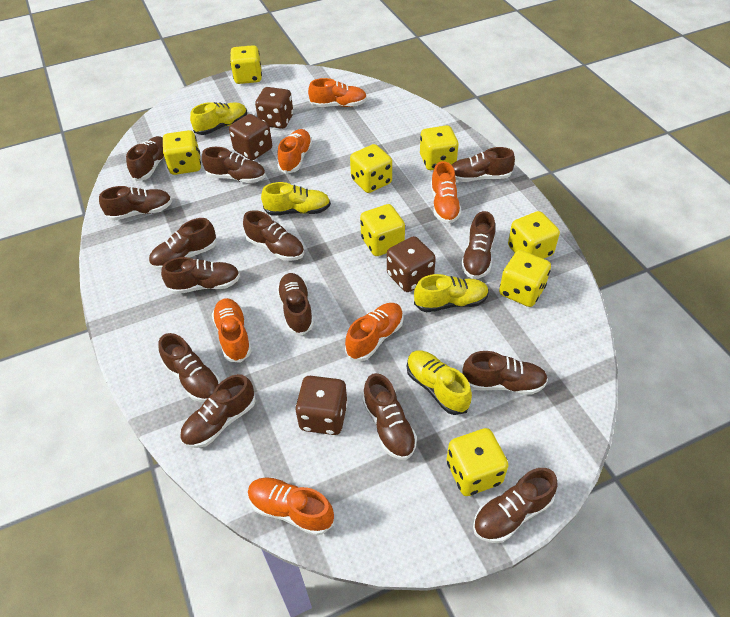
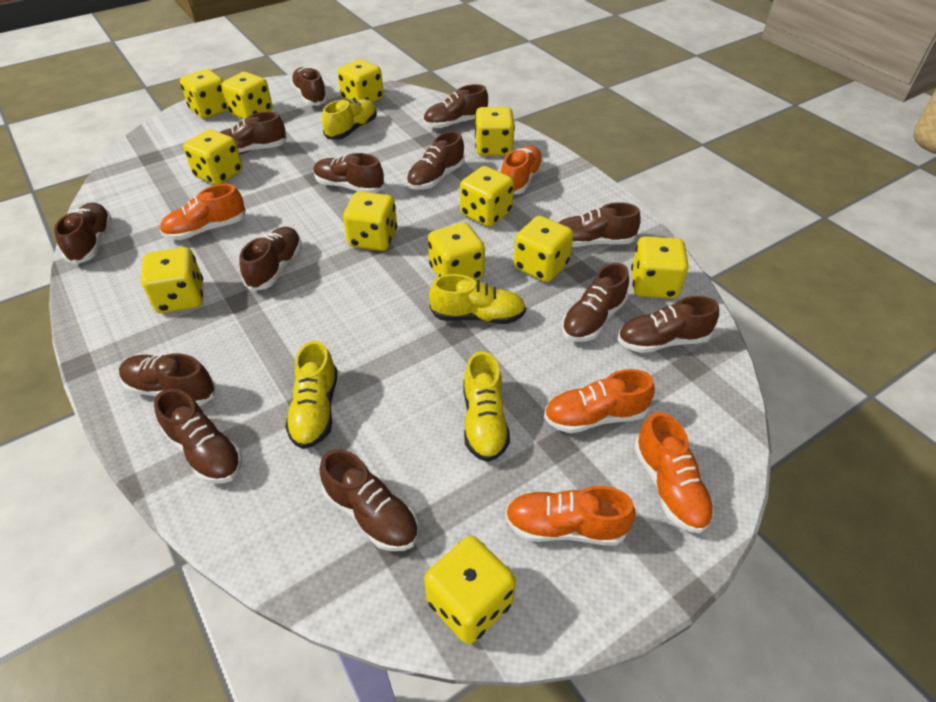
brown dice: [229,114,272,160] [255,87,293,129] [295,376,348,435] [387,236,436,292] = 4 -> none = 0
brown shoe: [99,186,172,221] [126,136,164,181] [149,218,216,270] [159,333,221,402] [161,257,240,294] [180,374,256,448] [202,147,266,183] [243,210,304,261] [277,273,314,335] [362,373,417,460] [452,147,515,182] [461,211,495,279] [463,351,548,395] [473,468,558,543] = 14 -> [54,203,112,264] [119,353,215,406] [154,389,242,484] [220,112,287,154] [239,227,302,291] [291,67,328,105] [314,153,384,193] [319,449,419,551] [407,131,465,190] [423,84,488,128] [559,202,641,247] [562,263,629,342] [618,296,719,353] = 13
orange shoe: [212,298,252,363] [248,477,334,536] [277,129,313,174] [308,78,367,107] [345,303,404,361] [431,161,462,224] = 6 -> [160,184,246,240] [501,145,544,195] [505,486,635,546] [544,369,655,433] [634,412,714,533] = 5
yellow dice: [162,130,201,175] [230,45,262,84] [350,144,392,193] [360,204,405,256] [420,125,458,170] [447,428,509,496] [499,250,551,307] [508,211,560,259] = 8 -> [141,247,203,313] [180,69,228,119] [183,129,243,185] [221,72,273,119] [337,59,384,103] [343,191,397,251] [424,536,516,644] [428,222,485,280] [460,166,514,227] [475,107,515,156] [514,216,573,282] [631,236,689,299] = 12

